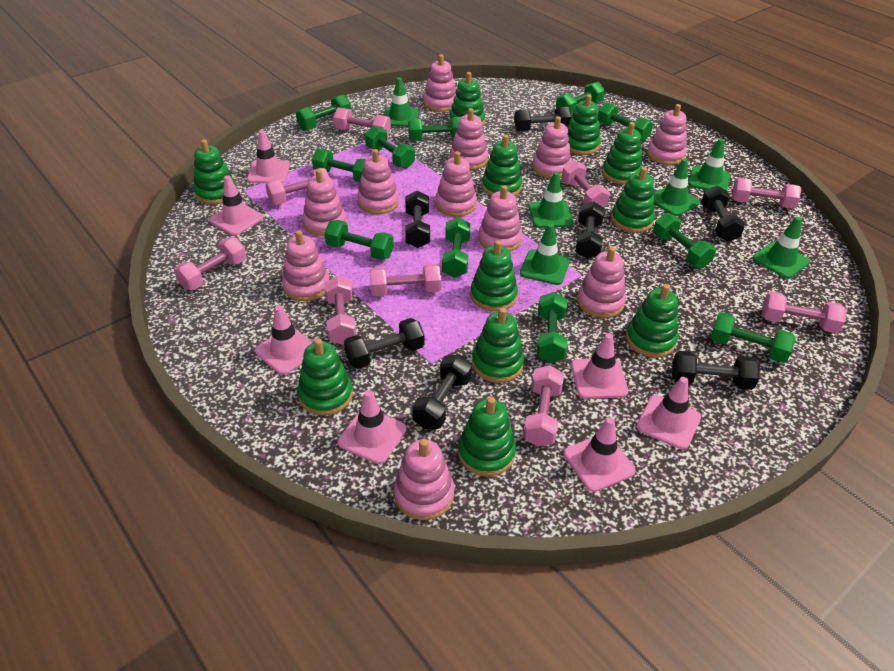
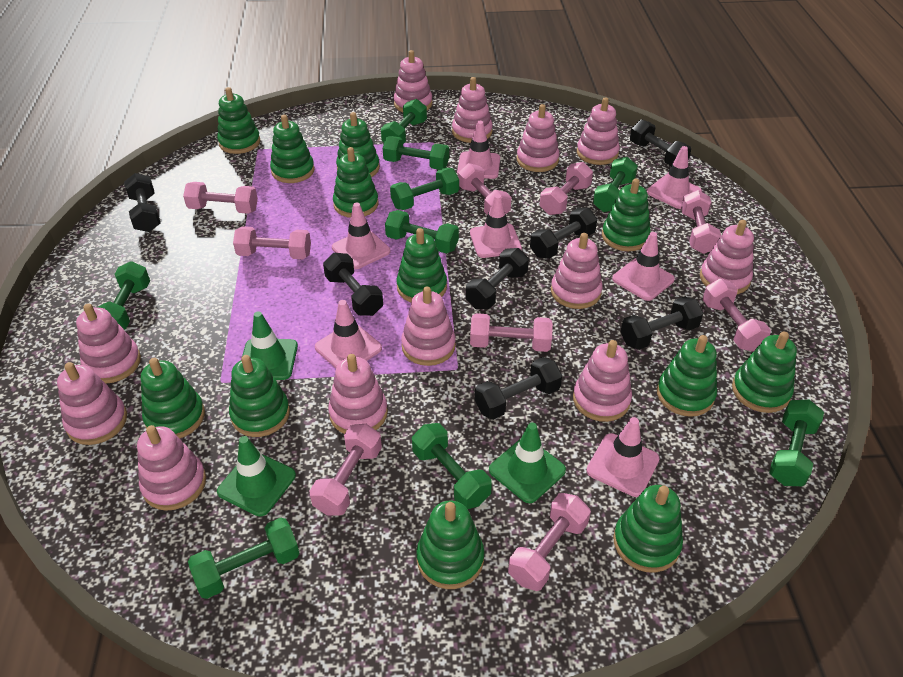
green dumbbell: [296,94,351,131] [312,149,365,182] [324,220,394,260] [365,126,415,169] [408,117,461,141] [442,217,471,278] [537,292,567,363] [556,82,605,114] [598,102,653,141] [653,213,716,268] [710,312,796,363] = 11 -> [97,261,150,330] [188,518,300,599] [381,99,427,144] [383,136,449,170] [385,210,459,254] [390,168,459,210] [412,423,492,509] [593,157,638,212] [769,400,824,486] = 9
green stacking toy: [193,139,236,204] [297,338,353,416] [449,72,485,126] [458,397,516,476] [470,240,518,312] [472,308,524,383] [482,135,522,196] [567,94,601,155] [602,122,642,185] [611,167,655,233] [626,284,678,357] = 11 -> [141,358,205,438] [217,87,260,154] [229,355,290,437] [270,115,315,183] [333,147,378,218] [336,112,380,177] [396,228,447,302] [416,501,485,589] [602,178,651,251] [613,485,683,573] [657,335,717,417] [732,332,797,413] = 12
green traffic cone: [383,77,419,127] [520,223,570,285] [528,172,574,228] [653,159,700,216] [688,138,730,191] [753,217,810,279] = 6 -> [217,436,296,517] [242,311,298,380] [489,422,566,503] = 3
pink stacking toy: [282,230,330,301] [303,169,346,236] [357,149,399,214] [394,439,454,520] [423,54,456,112] [435,151,477,217] [450,108,488,170] [478,185,522,251] [532,116,572,178] [577,247,626,318] [647,104,687,165] = 11 -> [57,362,127,445] [76,304,141,384] [137,425,206,511] [328,354,388,434] [394,50,432,112] [401,287,456,366] [452,77,493,143] [517,104,560,172] [551,233,603,309] [573,340,632,422] [577,98,620,165] [700,220,754,294] = 12

